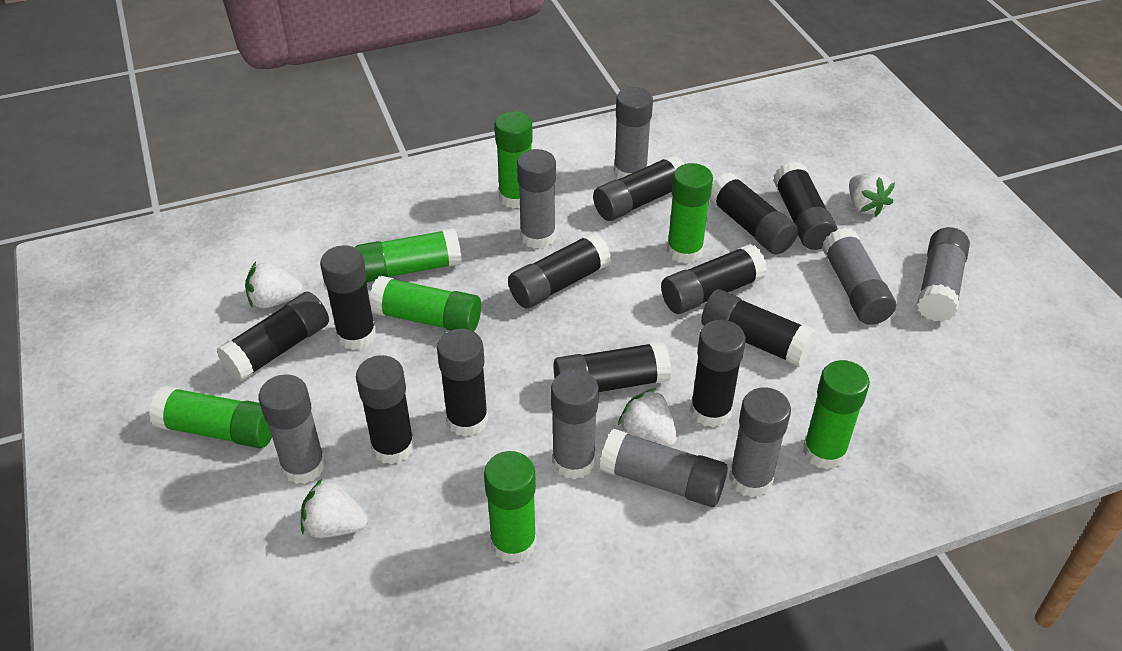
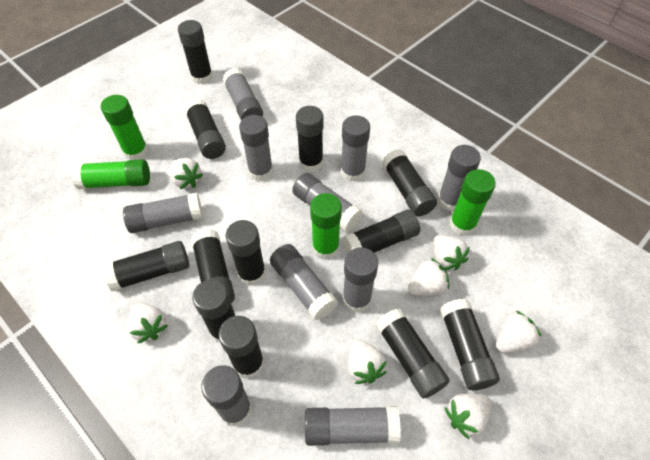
green glue stick: [149,386,272,448] [355,228,462,283] [369,276,481,332] [484,451,537,563] [495,111,533,209] [667,163,713,264] [803,360,870,469] = 7 -> [71,159,150,189] [101,95,148,160] [310,193,342,259] [450,169,496,236] = 4
grey glue stick: [259,374,326,484] [517,149,556,249] [551,370,599,479] [600,429,728,507] [614,87,653,179] [729,387,791,498] [822,228,896,325] [917,227,970,322] = 8 -> [123,193,203,233] [201,365,252,426] [223,68,263,120] [239,115,273,181] [270,244,338,320] [292,173,363,232] [305,406,401,446] [341,115,370,182] [343,247,378,313] [438,145,481,211] = 10
white strawberry: [245,262,303,309] [301,479,368,538] [618,388,677,447] [849,172,895,217] = 4 -> [127,302,168,344] [170,158,203,189] [348,339,386,384] [408,258,449,295] [433,235,470,270] [444,393,491,439] [496,311,541,353] = 7

